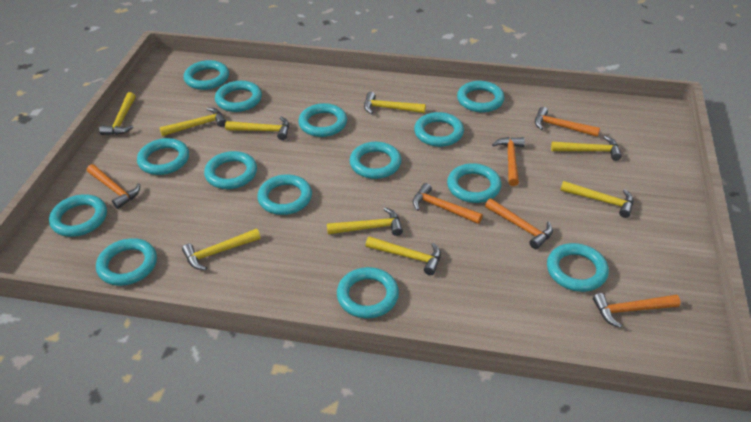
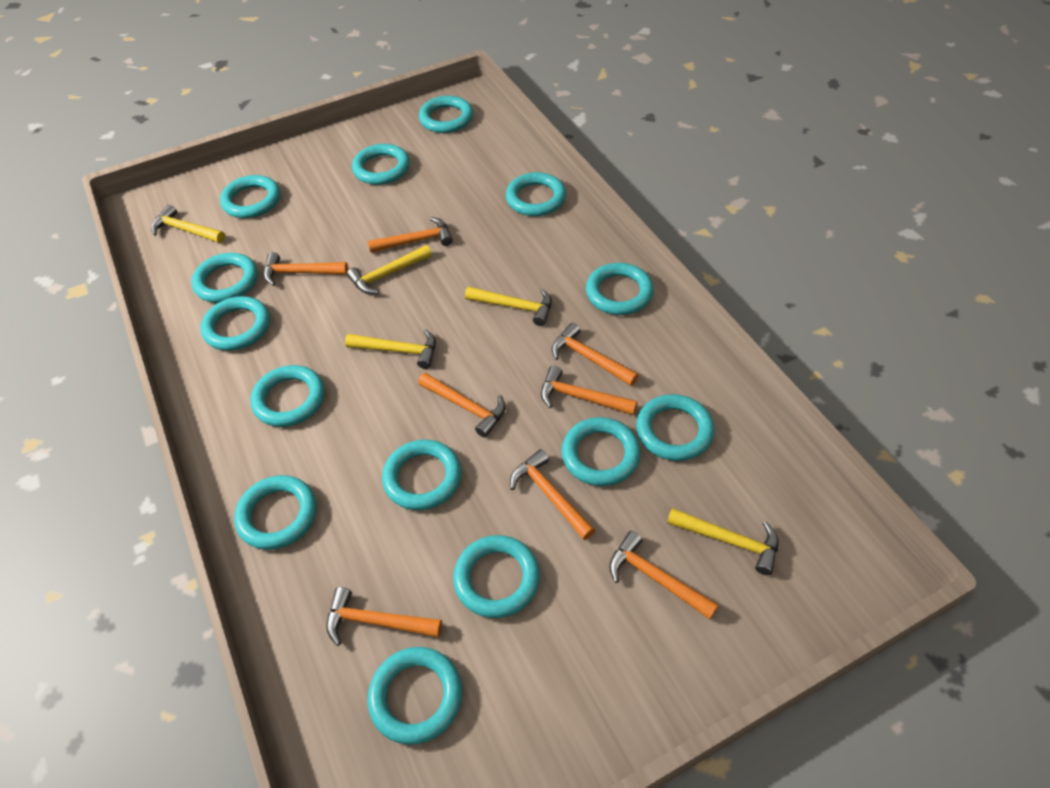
orange hammer: [87,164,140,209] [413,183,483,224] [485,199,553,249] [492,137,525,186] [535,107,600,137] [593,293,681,328] = 6 -> [263,252,348,286] [326,587,442,646] [368,217,453,253] [418,373,506,438] [510,449,595,540] [541,365,637,415] [552,323,639,386] [609,531,719,619] = 8
yellow hammer: [99,92,135,135] [159,108,226,136] [182,229,261,270] [225,117,289,140] [327,208,403,236] [364,92,426,114] [366,236,441,275] [551,136,622,161] [560,181,633,218] = 9 -> [151,205,225,243] [345,329,436,369] [347,245,432,294] [465,286,552,326] [667,508,778,575] = 5

